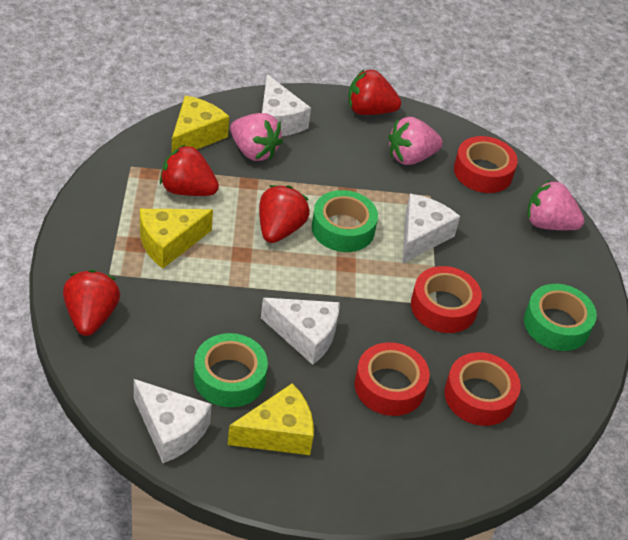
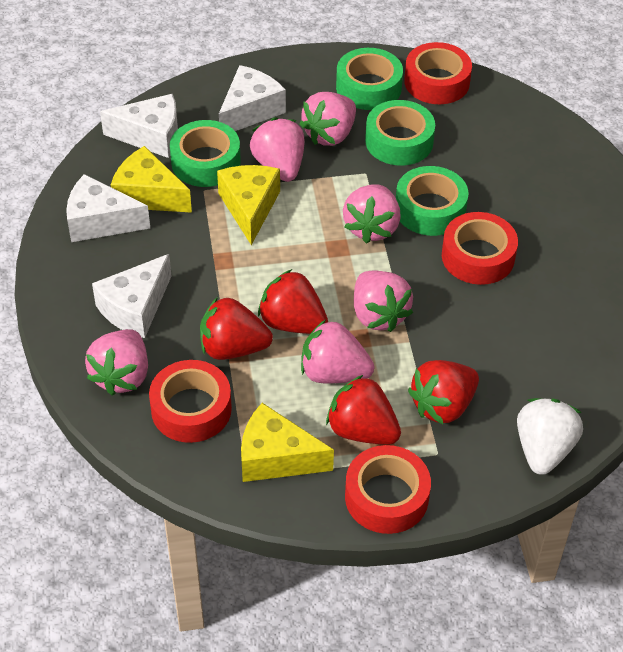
green tape: [194,333,268,407] [312,190,378,252] [524,284,597,351] = 3 -> [170,120,241,187] [336,48,403,110] [365,100,435,166] [396,166,469,236] = 4
pink strawberry: [230,113,283,161] [388,117,443,165] [527,180,585,230] = 3 -> [85,329,148,396] [250,117,305,182] [299,92,356,146] [301,320,374,383] [343,184,401,244] [354,271,413,332] = 6
white strawberry: none = 0 -> [517,398,583,475] = 1

